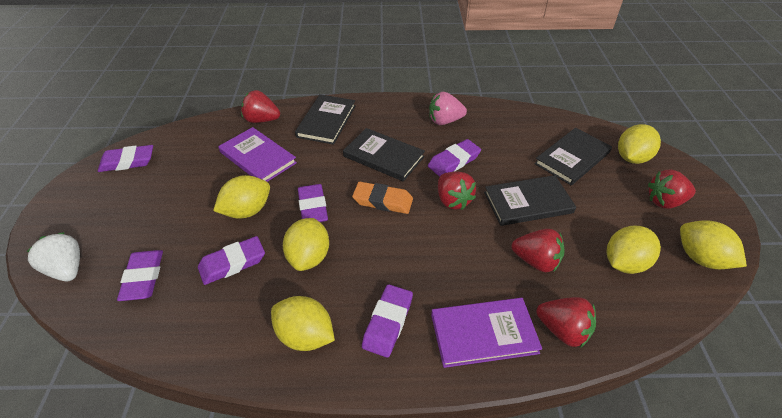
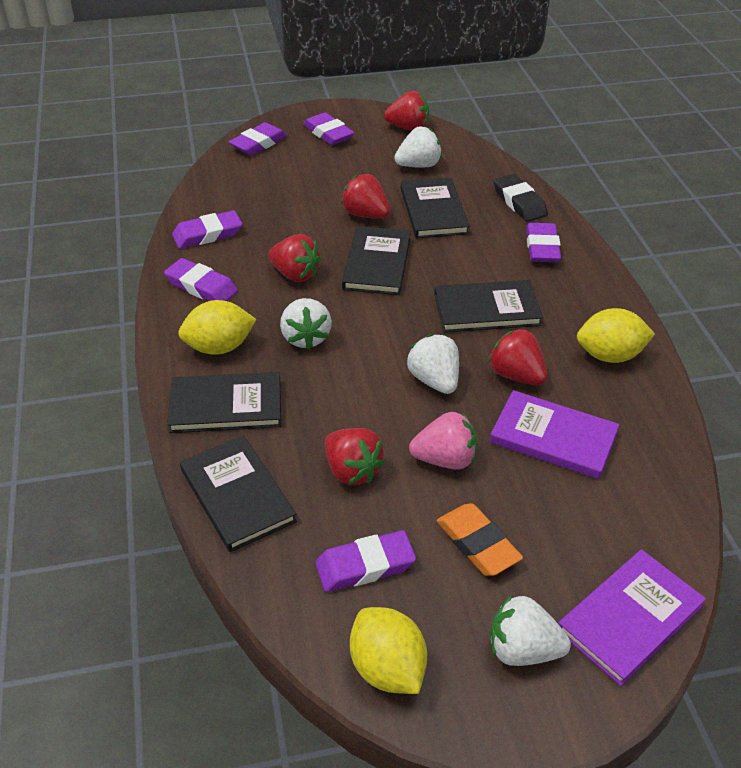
black book: [295,94,356,145] [343,128,425,181] [484,175,576,226] [534,128,612,186] = 4 -> [167,372,281,433] [180,435,297,552] [342,226,411,295] [401,177,470,239] [434,280,543,333] = 5
black eraser: none = 0 -> [494,174,548,222] = 1
white strawberry: [26,232,80,281] = 1 -> [280,298,332,349] [394,126,442,168] [407,334,459,394] [491,595,571,666] = 4
yellow lemon: [213,175,270,218] [271,296,335,351] [283,218,329,271] [606,226,661,274] [618,124,661,164] [680,220,747,269] = 6 -> [178,300,257,355] [350,607,427,694] [577,308,655,363] = 3

